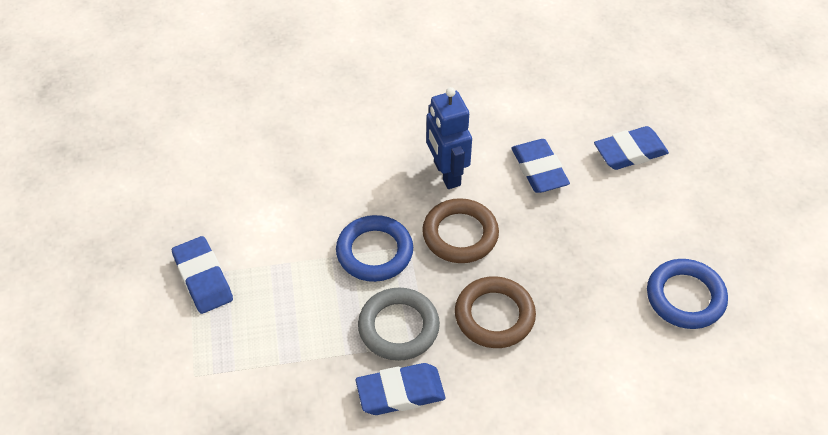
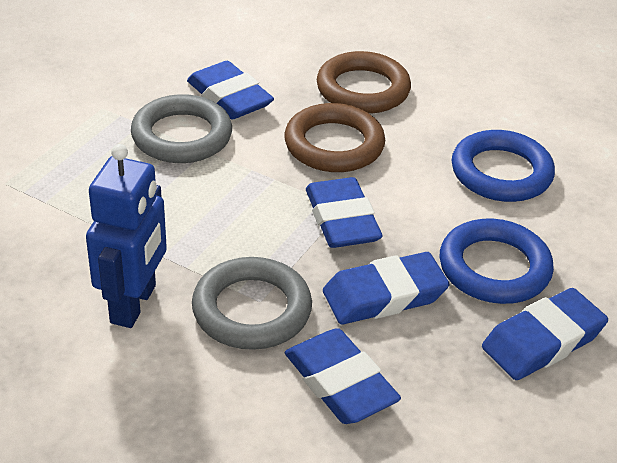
blue eraser: [172,236,233,314] [355,363,445,415] [512,139,570,193] [594,126,669,170] = 4 -> [187,61,274,120] [285,328,401,424] [306,177,383,248] [323,252,449,324] [482,288,608,380] = 5
grey ring: [358,287,440,361] = 1 -> [131,94,232,163] [192,257,312,350] = 2

